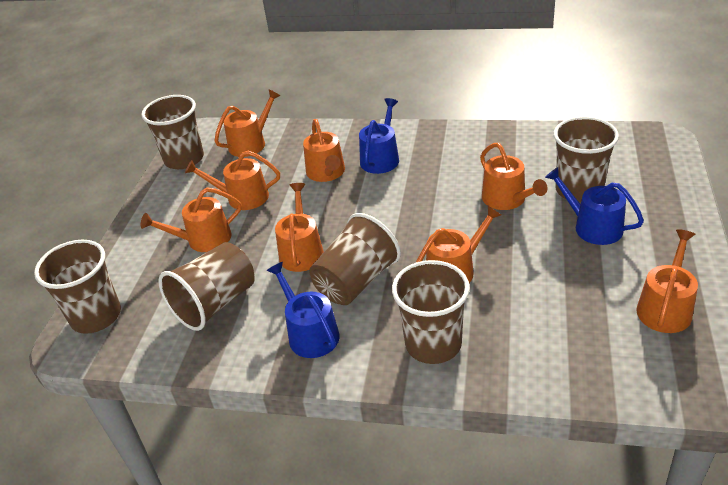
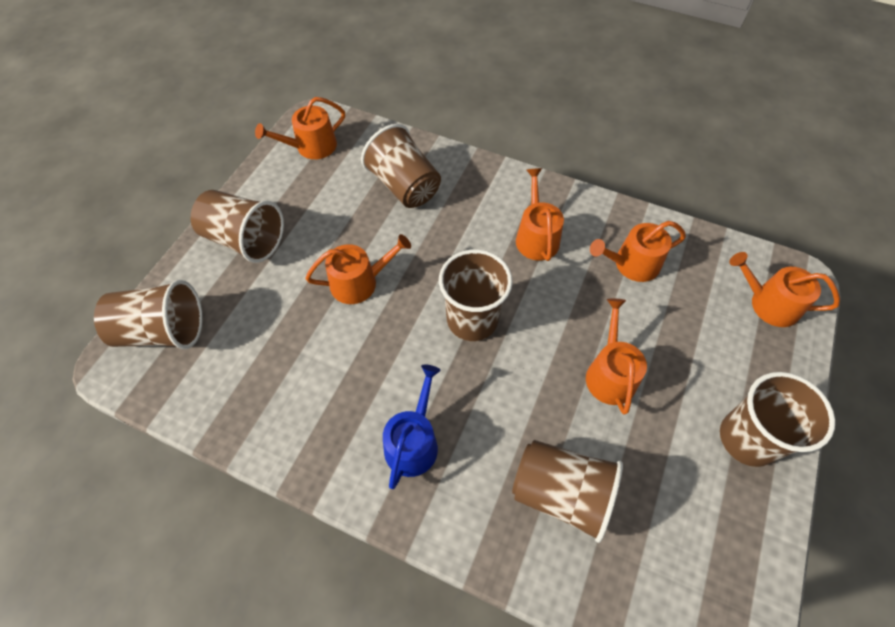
blue watering can: [267,262,339,358] [359,98,399,174] [545,167,644,245] = 3 -> [383,364,441,489] = 1
orange watering can: [141,188,242,252] [185,151,280,210] [214,89,280,157] [275,183,324,272] [303,119,345,182] [416,206,501,283] [480,143,548,210] [636,229,698,333] = 8 -> [255,97,345,159] [305,234,411,304] [516,168,564,261] [586,299,647,415] [590,221,686,282] [729,252,840,327] = 6

